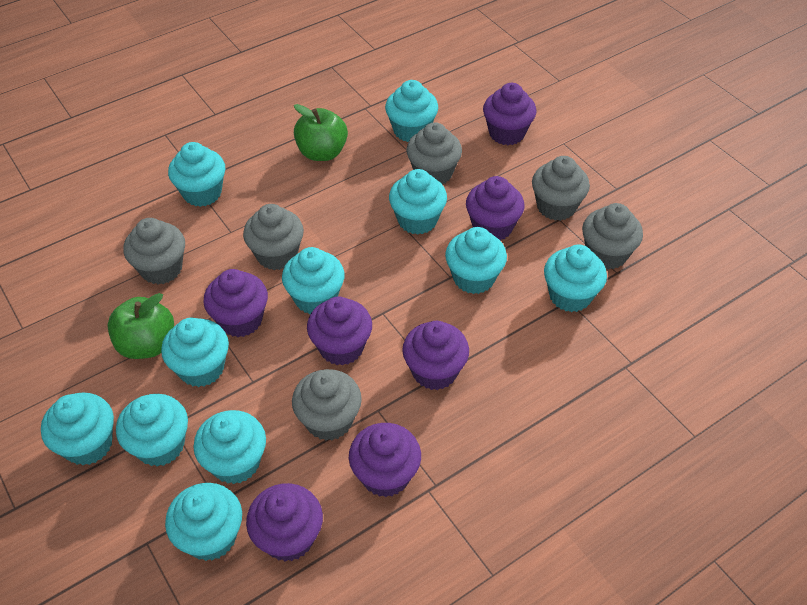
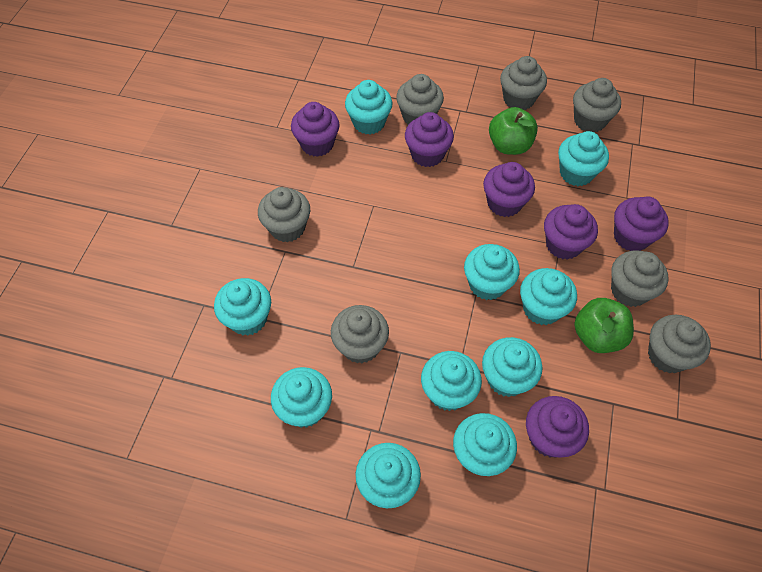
grey cupcake: [123,218,185,284] [243,204,304,270] [292,369,362,441] [406,122,462,184] [532,156,590,221] [582,203,643,270] = 6 -> [258,187,310,242] [331,305,389,363] [396,74,444,125] [500,56,547,110] [573,78,621,132] [611,250,669,307] [648,315,711,373] = 7
purple cupcake: [203,269,268,337] [246,483,323,562] [307,297,372,366] [349,423,421,497] [402,321,469,390] [466,176,524,241] [483,83,536,145] = 7 -> [291,102,340,157] [405,112,454,167] [483,162,535,217] [526,396,589,458] [544,204,598,260] [614,197,669,251] = 6
turquoise cupcake: [41,393,114,465] [116,394,188,467] [161,318,229,387] [165,483,242,561] [168,142,225,207] [193,410,266,484] [282,247,345,314] [385,80,438,142] [389,169,447,235] [445,227,507,294] [544,245,607,312] = 11 -> [214,278,271,336] [271,367,332,428] [345,80,392,134] [355,443,421,508] [421,351,482,411] [453,413,517,476] [464,244,520,300] [482,337,542,397] [520,268,577,325] [558,131,609,186] = 10

